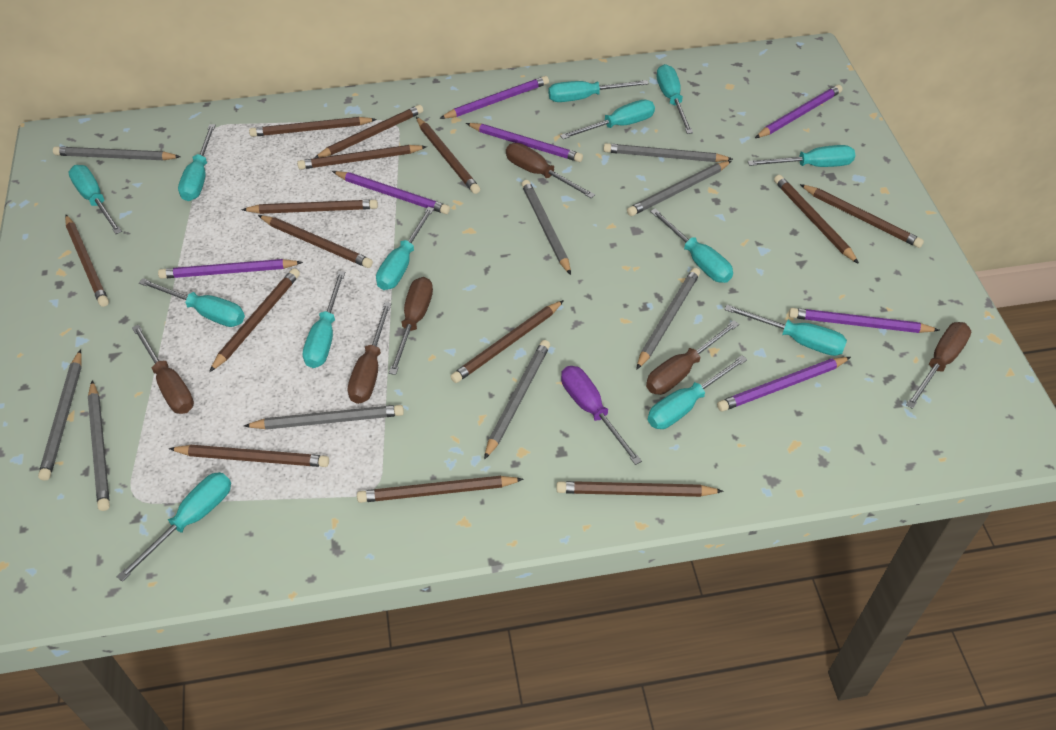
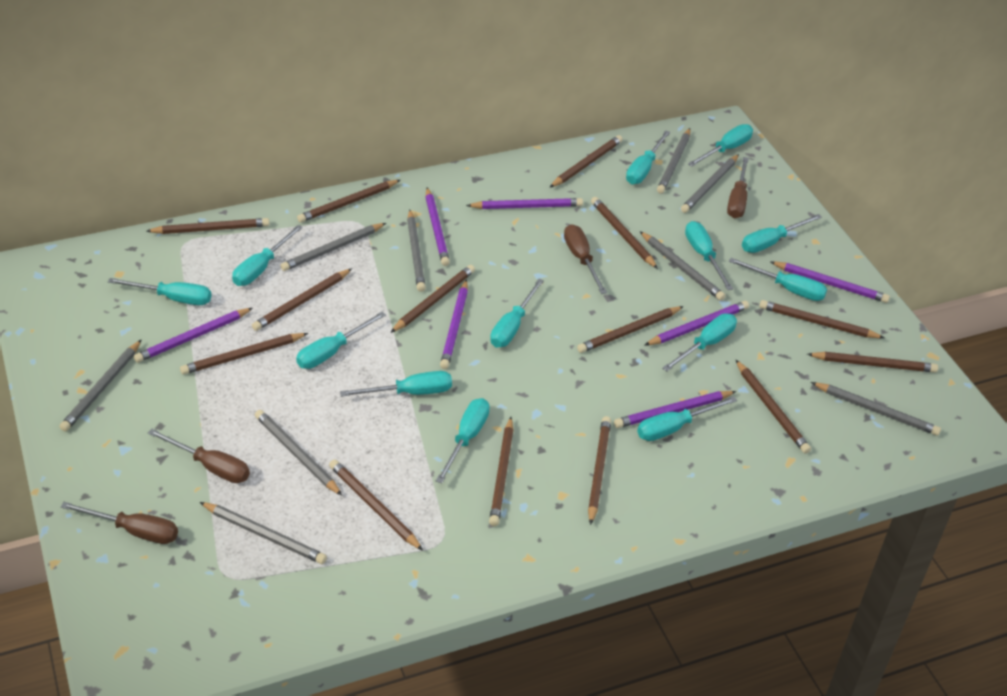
brown screwdriver: [132,324,194,414] [348,302,392,404] [389,277,433,375] [506,143,595,198] [646,320,739,395] [906,322,971,409] = 6 -> [61,502,178,544] [148,429,250,483] [564,224,607,294] [727,157,749,218] = 4
purple screwdriver: [561,366,642,465] = 1 -> none = 0

